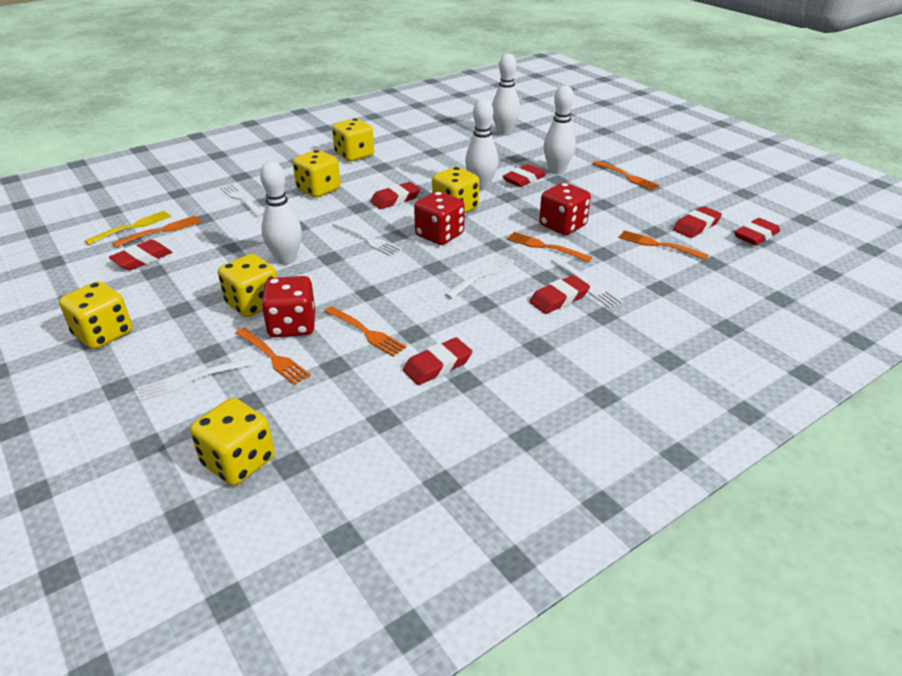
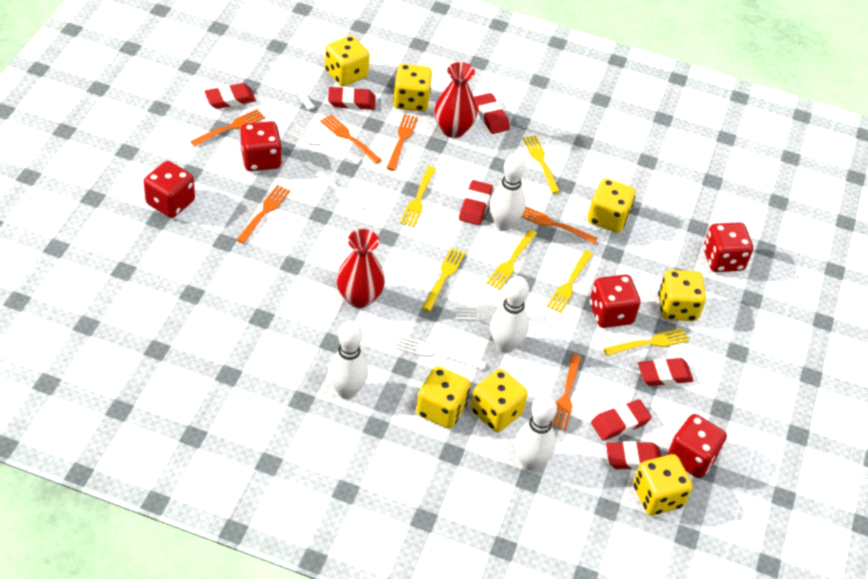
red dice: [261,276,315,337] [414,191,465,245] [539,182,591,235] = 3 -> [144,161,195,218] [240,121,282,171] [590,274,640,328] [667,414,727,478] [703,222,753,272] = 5
red vase: none = 0 -> [336,229,385,308] [434,62,477,138] = 2
yellow dice: [59,281,132,349] [190,398,275,486] [218,254,277,318] [293,150,341,198] [332,118,374,161] [432,167,479,213] = 6 -> [325,36,370,86] [393,64,432,112] [416,366,471,429] [470,369,528,432] [588,178,636,233] [633,454,692,515] [658,270,706,321] = 7
yellow fork: [85,211,171,245] = 1 -> [400,166,436,227] [422,247,466,311] [487,230,537,290] [523,135,560,194] [547,250,593,313] [603,328,689,356] = 6

